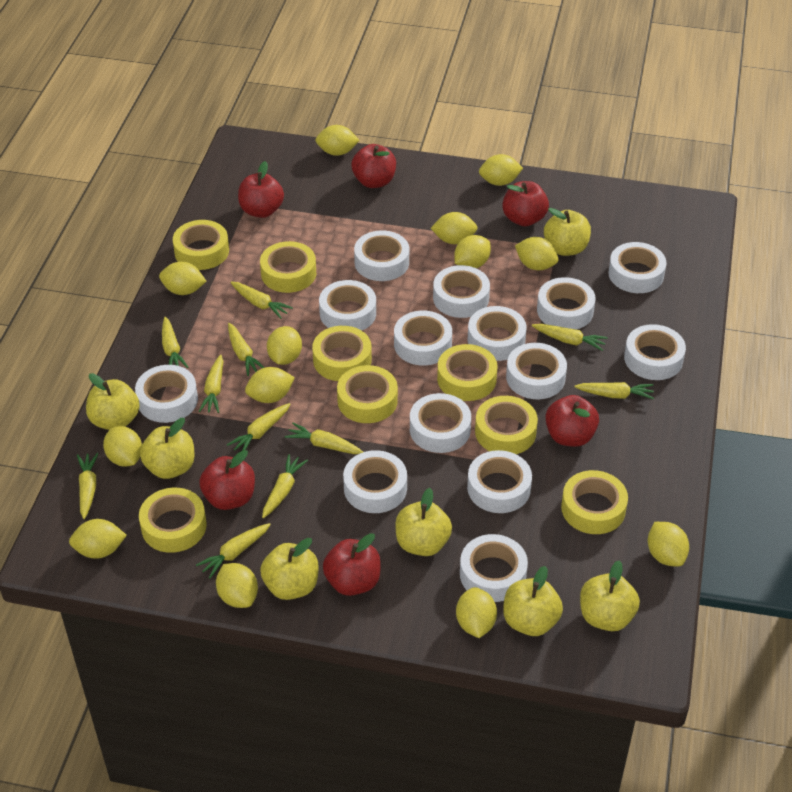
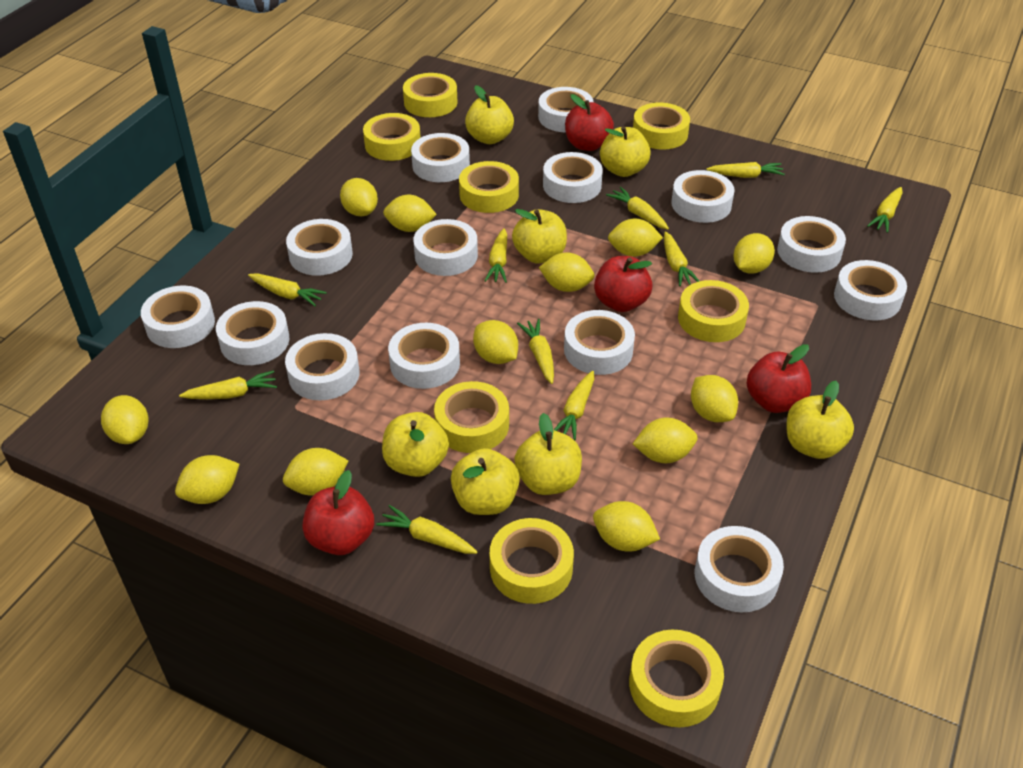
red apple: [199,450,255,510] [238,161,284,218] [323,533,381,596] [351,144,396,188] [502,181,549,226] [545,395,599,447] = 6 -> [303,470,374,555] [565,94,614,151] [594,256,652,312] [747,344,811,413] = 4
yellow carrot: [77,453,99,519] [162,317,188,368] [196,523,271,578] [198,355,223,413] [227,403,290,451] [228,323,265,376] [230,282,293,319] [262,454,308,518] [285,423,363,454] [532,324,608,351] [574,382,654,399] = 11 -> [179,370,277,399] [248,273,327,306] [376,505,477,554] [484,228,507,283] [517,319,554,384] [554,371,594,440] [606,187,669,230] [664,231,699,286] [706,162,785,178] [867,187,902,233] = 10
yellow lemon: [69,519,127,559] [103,426,142,467] [159,262,206,295] [216,563,258,608] [245,367,295,403] [267,326,302,365] [315,125,360,156] [430,212,478,244] [454,235,491,268] [456,587,497,638] [479,154,523,186] [515,237,558,270] [648,522,689,566] = 13 -> [101,395,149,444] [175,455,239,504] [283,448,348,496] [340,178,378,216] [383,195,437,232] [473,320,518,364] [539,252,595,292] [593,501,660,552] [608,218,663,257] [633,417,698,463] [691,375,738,422] [733,233,775,274] = 12

